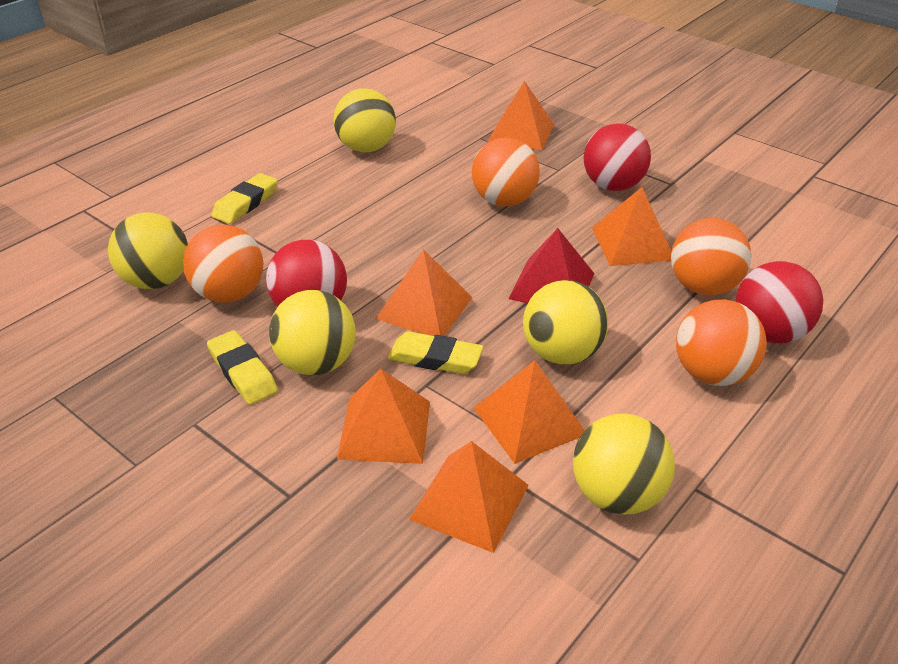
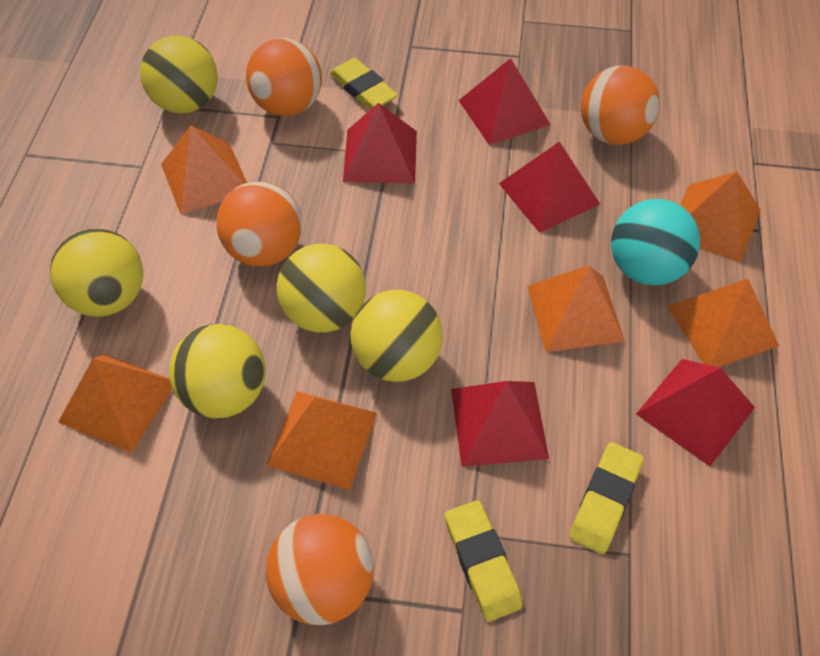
red ball: [266,240,347,307] [583,123,651,191] [736,261,823,343] = 3 -> none = 0
red pyramid: [508,228,594,303] = 1 -> [343,103,417,184] [451,381,549,467] [459,58,551,146] [499,141,600,233] [636,359,755,466] = 5
turquoise ball: none = 0 -> [611,199,700,286] = 1

